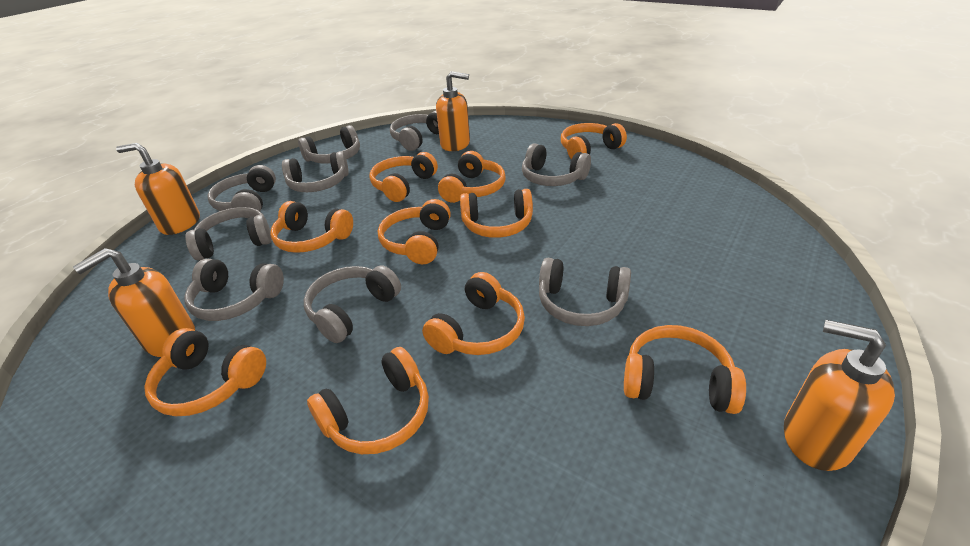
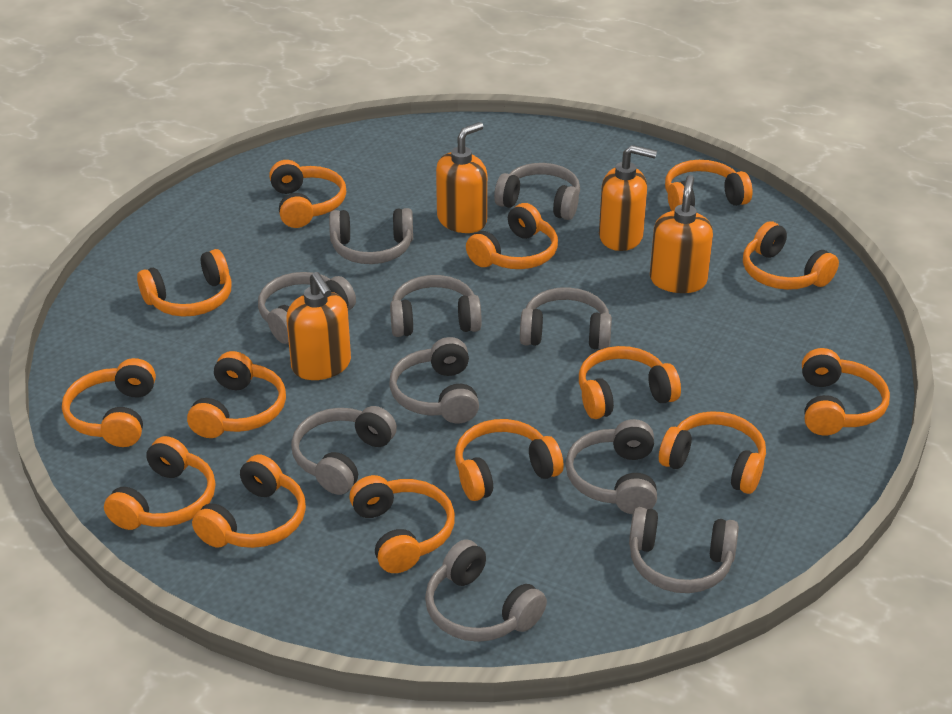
grey headphones: [184,259,284,321] [185,207,272,260] [207,165,276,218] [282,151,349,192] [298,125,360,163] [304,266,401,343] [390,111,439,151] [522,143,591,186] [539,258,631,326] = 9 -> [258,272,356,344] [291,406,397,495] [329,208,413,264] [389,337,479,423] [390,275,482,337] [425,540,547,642] [494,163,580,220] [520,287,612,350] [565,419,657,514] [629,507,739,593] = 10
orange headphones: [144,328,266,416] [271,201,353,253] [307,347,429,454] [370,152,438,202] [378,199,451,264] [422,272,525,355] [438,151,506,203] [460,189,533,238] [561,123,627,160] [624,325,746,414] = 10 -> [62,358,156,447] [104,436,215,530] [137,249,232,317] [187,351,286,438] [192,455,306,548] [269,160,346,228] [349,475,455,573] [455,419,564,501] [466,203,558,269] [579,346,681,419] [659,411,766,494] [665,160,753,211] [743,221,839,290] [802,348,890,435] = 14

